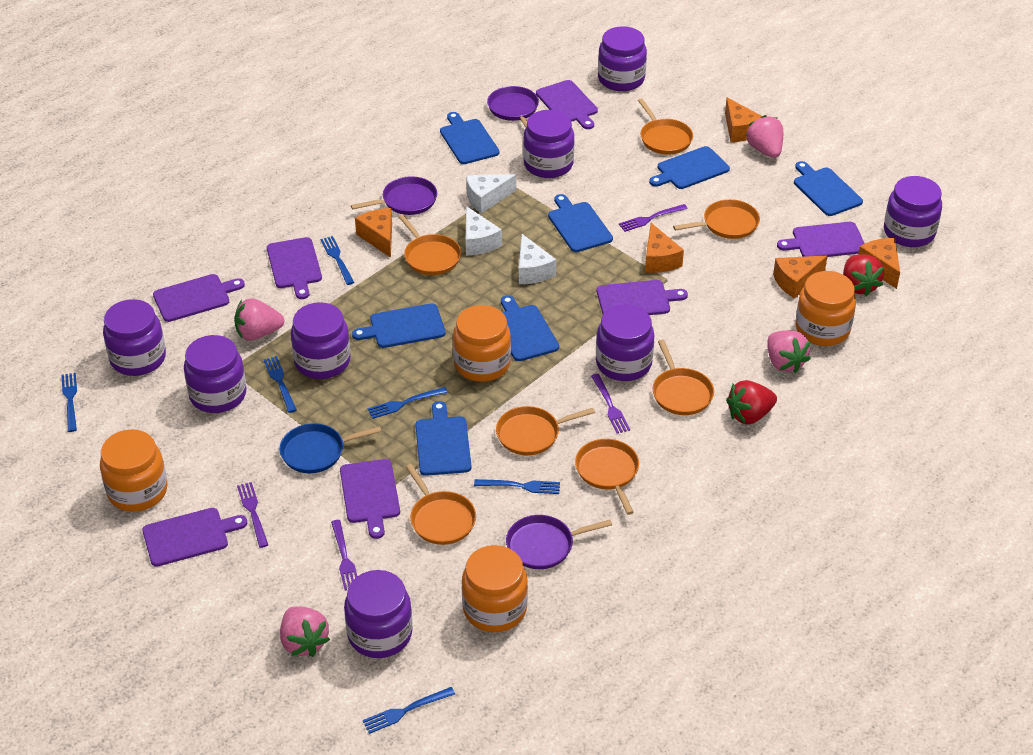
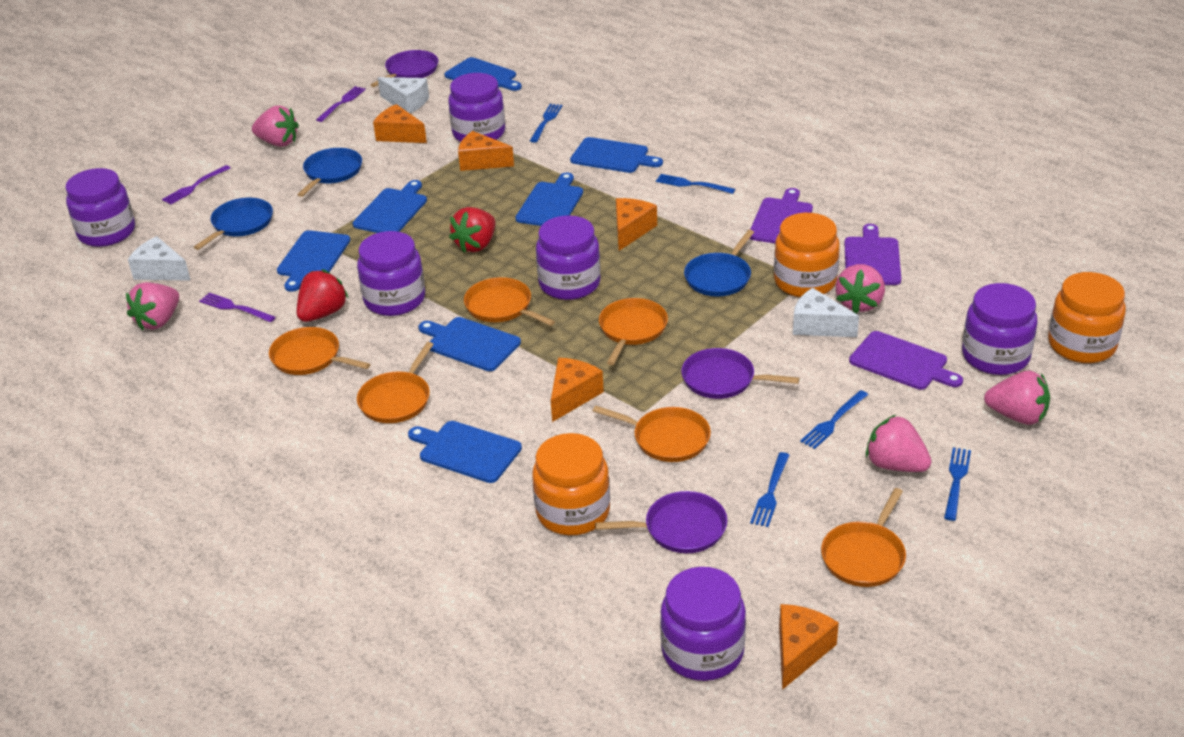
blue fork: [61,373,77,432] [264,356,297,413] [321,236,354,285] [363,687,455,734] [368,387,448,419] [474,479,560,494] = 6 -> [530,104,562,143] [656,174,735,194] [750,452,789,527] [800,390,868,449] [944,447,971,521] = 5
blue pan: [279,423,382,473] = 1 -> [194,198,273,250] [297,148,362,197] [684,230,754,296] = 3
orange jar: [100,429,168,512] [453,305,511,382] [462,545,528,632] [795,271,856,346] = 4 -> [532,433,610,535] [774,213,840,297] [1048,272,1126,363] = 3
orange pan: [398,214,461,275] [406,464,476,545] [496,406,595,455] [575,439,639,515] [638,98,693,154] [653,340,714,415] [673,199,760,239] = 7 -> [269,327,370,375] [357,342,434,423] [464,277,555,326] [593,405,711,462] [599,298,668,365] [821,488,906,587] = 6
pink strawberry: [234,298,284,341] [280,606,330,657] [746,115,783,158] [767,330,811,373] = 4 -> [126,282,179,330] [252,106,299,147] [836,264,885,313] [866,415,932,472] [984,371,1050,425] = 5
purple cutting board: [142,508,247,567] [153,274,245,322] [267,237,322,299] [340,459,400,539] [536,80,598,129] [597,280,688,315] [777,222,865,257] = 7 -> [749,188,813,243] [845,224,901,285] [849,331,963,390] = 3
purple fork: [237,482,268,548] [331,520,357,591] [591,374,630,434] [619,204,688,232] = 4 -> [162,165,231,205] [199,293,276,322] [316,86,366,122] = 3
purple jar: [103,299,166,376] [184,335,247,413] [291,302,351,379] [344,570,413,658] [523,110,574,178] [596,305,654,381] [598,26,647,91] [884,176,942,247] = 8 -> [65,168,135,247] [357,231,425,316] [448,73,505,142] [536,215,600,300] [660,567,746,681] [962,283,1038,375] = 6

